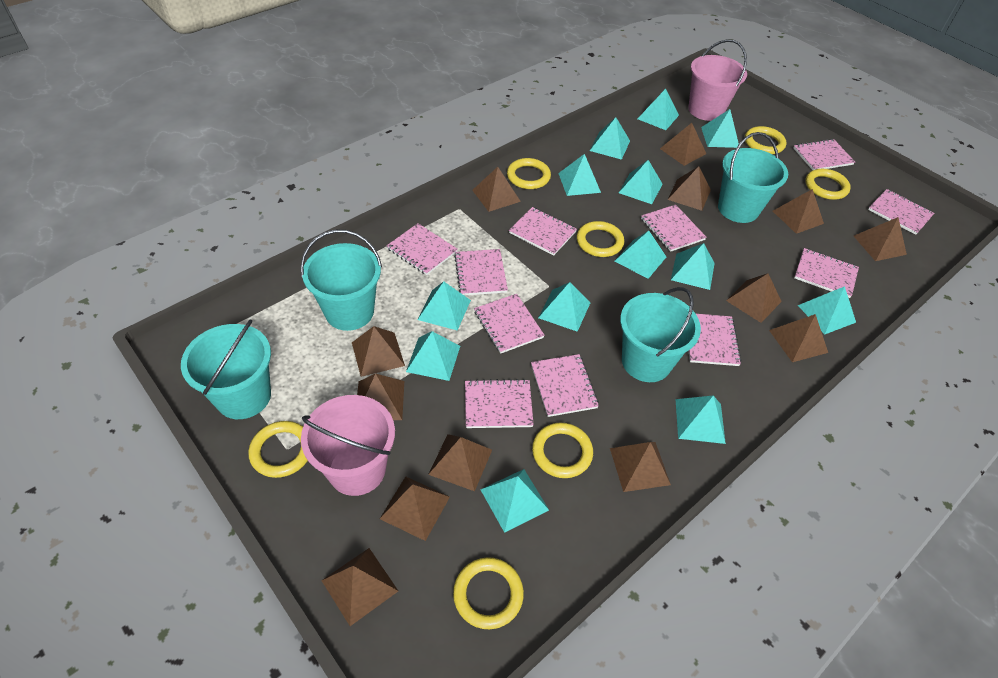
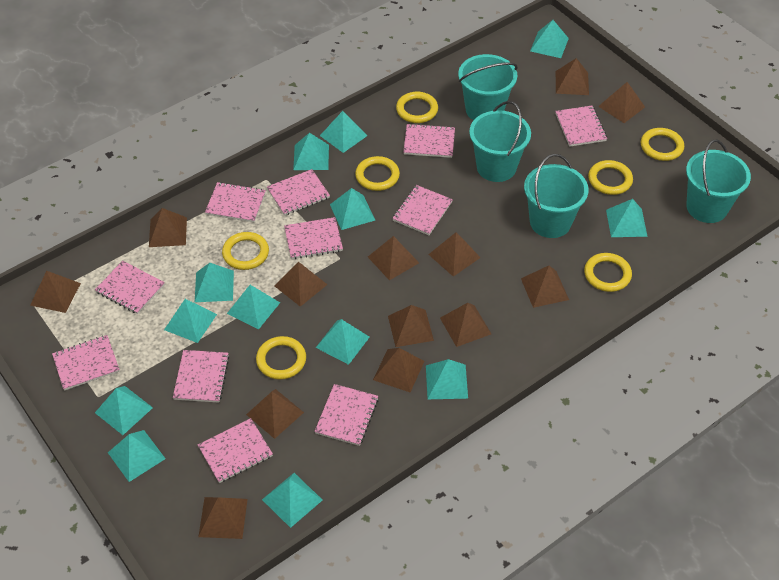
pink bucket: [301,395,395,496] [688,39,747,121] = 2 -> none = 0

